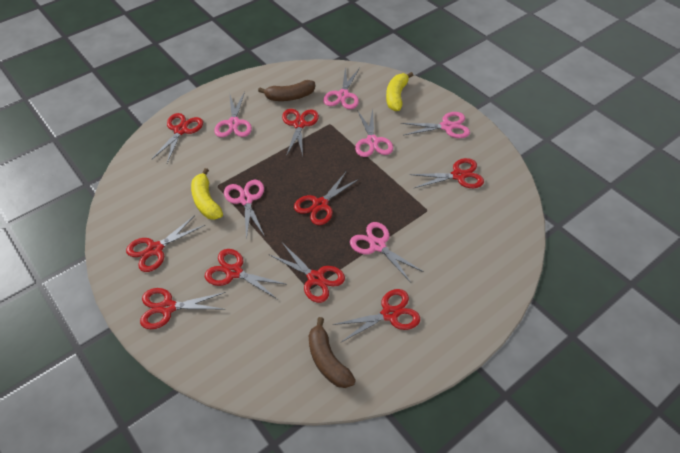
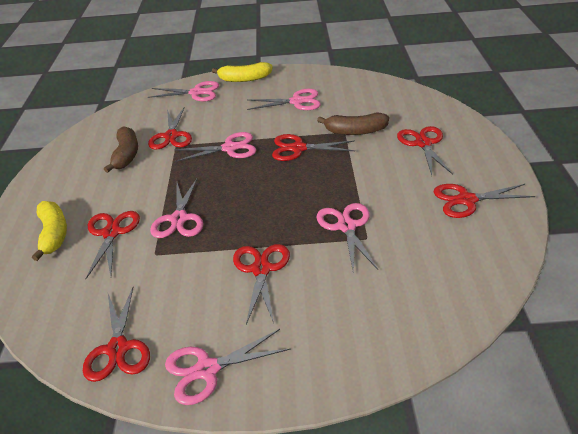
red scissors: [126,215,205,272] [140,288,226,329] [151,113,203,163] [205,249,287,299] [270,244,345,303] [282,109,319,156] [294,172,359,225] [332,289,420,343] [409,158,484,188] = 9 -> [83,287,150,382] [86,211,140,279] [148,107,192,150] [233,244,290,324] [272,134,355,161] [397,126,453,175] [434,184,535,218] = 7

